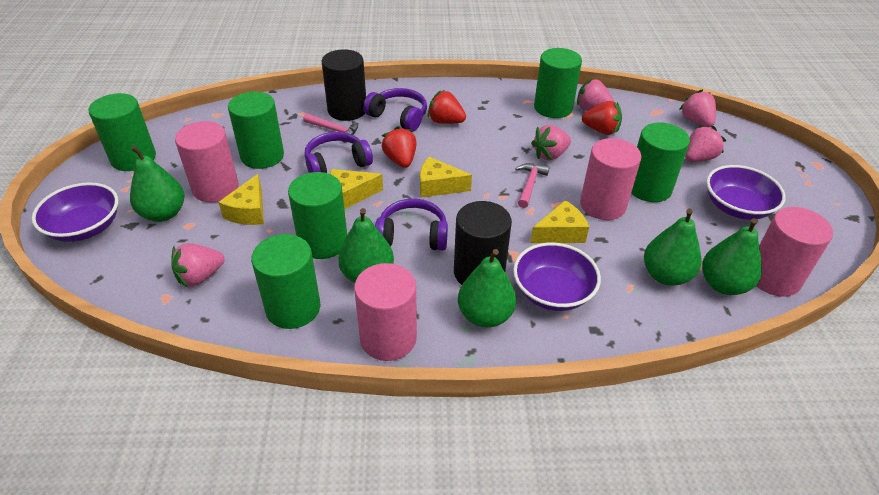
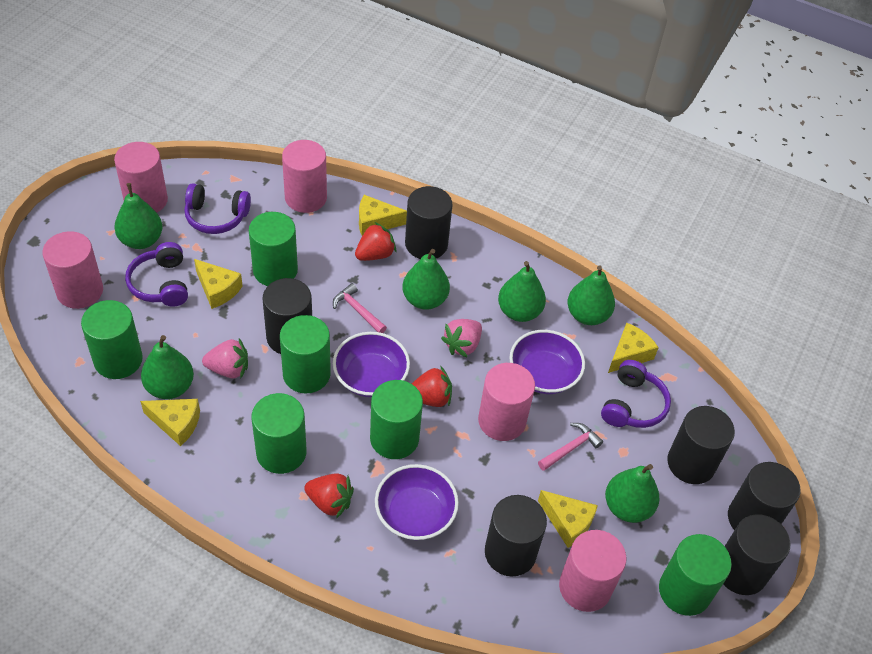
black cylinder: [322,49,366,121] [454,201,512,285] = 2 -> [263,278,312,354] [405,186,452,259] [485,495,547,576] [668,406,735,484] [723,514,790,595] [728,462,801,530] = 6
green pear: [130,145,184,222] [338,208,394,283] [458,249,516,328] [644,209,701,286] [702,218,762,295] = 5 -> [114,183,162,249] [141,335,194,399] [402,249,450,310] [498,261,546,322] [567,265,615,325] [605,464,660,523] = 6
pink cylinder: [175,121,239,202] [354,263,417,361] [580,138,641,220] [757,207,833,297] = 4 -> [42,231,103,309] [114,142,168,213] [282,140,327,213] [478,363,535,441] [559,530,626,612] = 5
pink strawberry: [172,243,225,288] [531,125,571,160] [577,79,614,111] [679,89,716,127] [685,125,726,162] = 5 -> [202,338,248,379] [441,319,482,357] = 2
yellow cheese: [218,174,264,225] [330,169,383,209] [420,157,472,198] [530,200,589,243] = 4 -> [140,399,200,446] [194,259,243,309] [359,195,407,236] [538,490,598,548] [608,323,659,373] = 5

